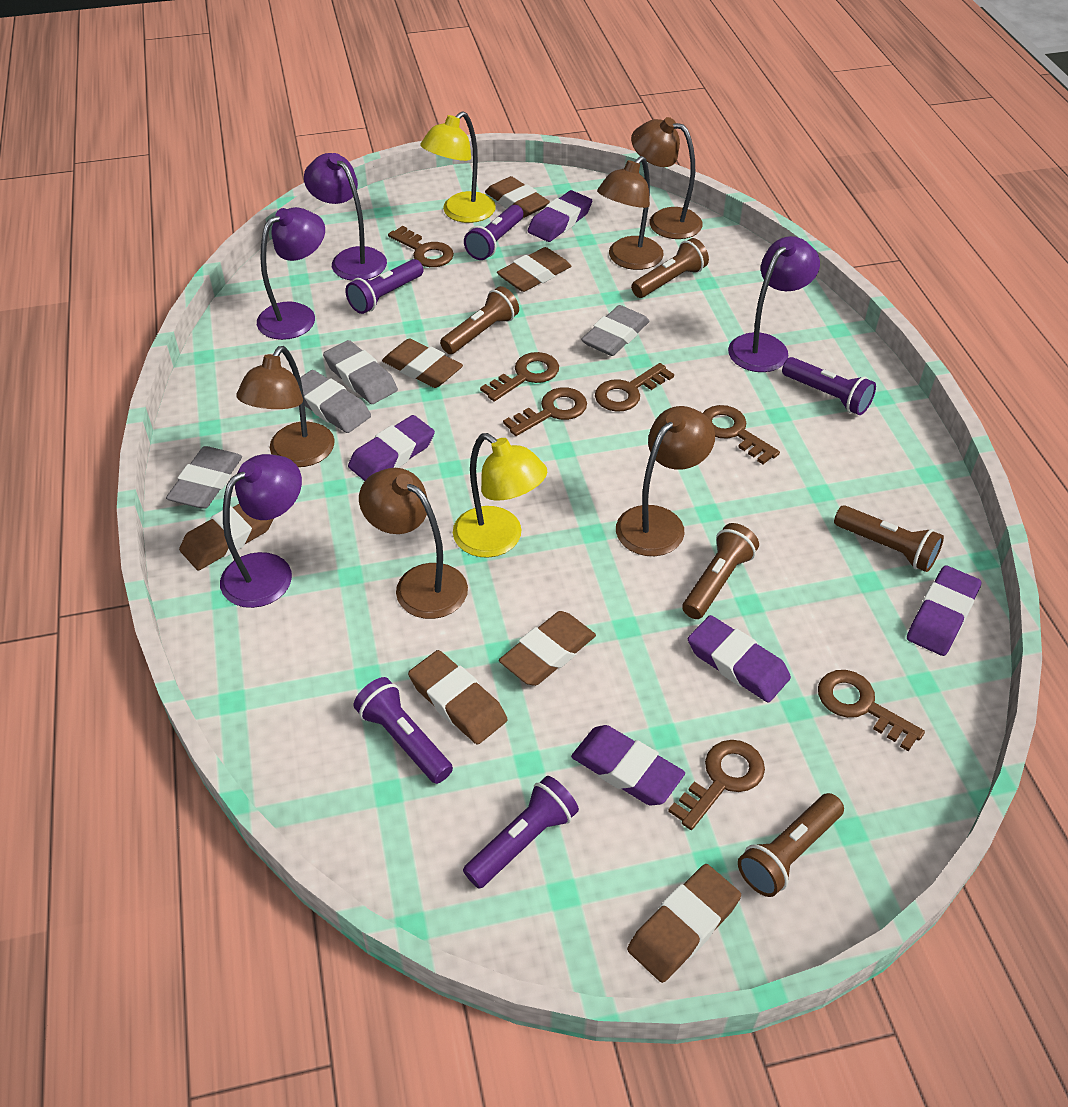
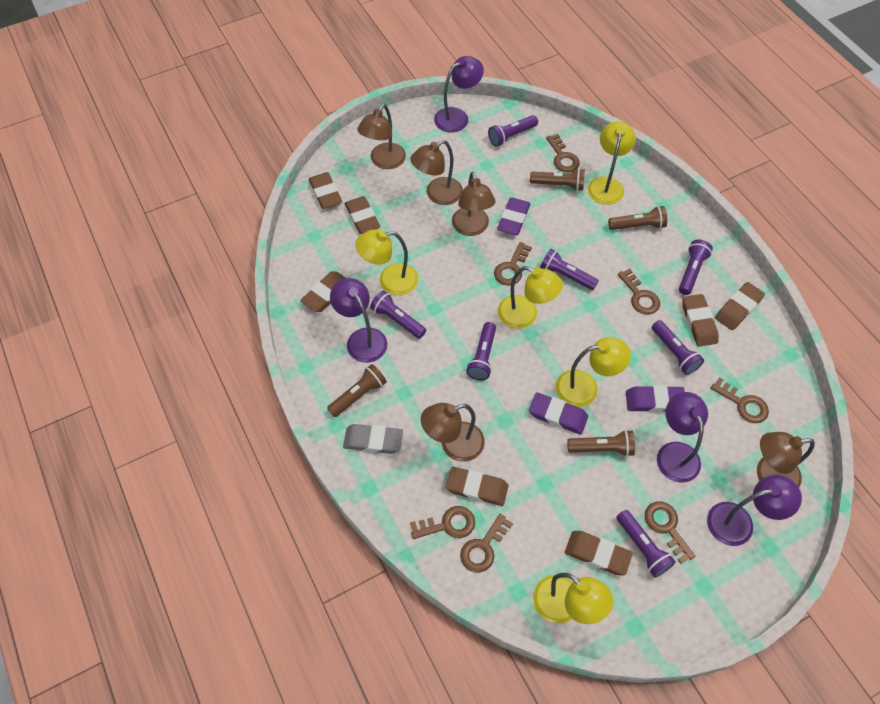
brown flashlight: [440,286,519,354] [631,238,709,298] [682,523,759,619] [738,793,844,897] [834,505,944,572] = 5 -> [327,364,387,417] [530,169,585,191] [567,430,635,457] [608,206,667,230] = 4
grey eraser: [166,446,242,509] [300,370,371,433] [323,340,398,404] [581,305,649,356] = 4 -> [343,424,403,454] = 1
purple eraser: [348,415,435,481] [528,190,592,242] [571,725,685,806] [688,615,791,703] [907,565,981,656] = 5 -> [497,197,530,235] [529,392,588,435] [626,385,685,412] = 3
purple flashlight: [345,259,423,314] [353,677,453,784] [463,776,579,889] [464,205,523,260] [782,357,876,415] = 5 -> [370,291,426,339] [466,322,496,380] [488,115,538,147] [540,249,599,290] [616,510,676,578] [652,320,704,375] [679,240,713,295] = 7
yellow lamp: [420,111,496,223] [453,433,547,558] = 2 -> [356,230,418,295] [498,266,563,329] [533,573,613,624] [556,337,631,407] [588,121,636,205] = 5

